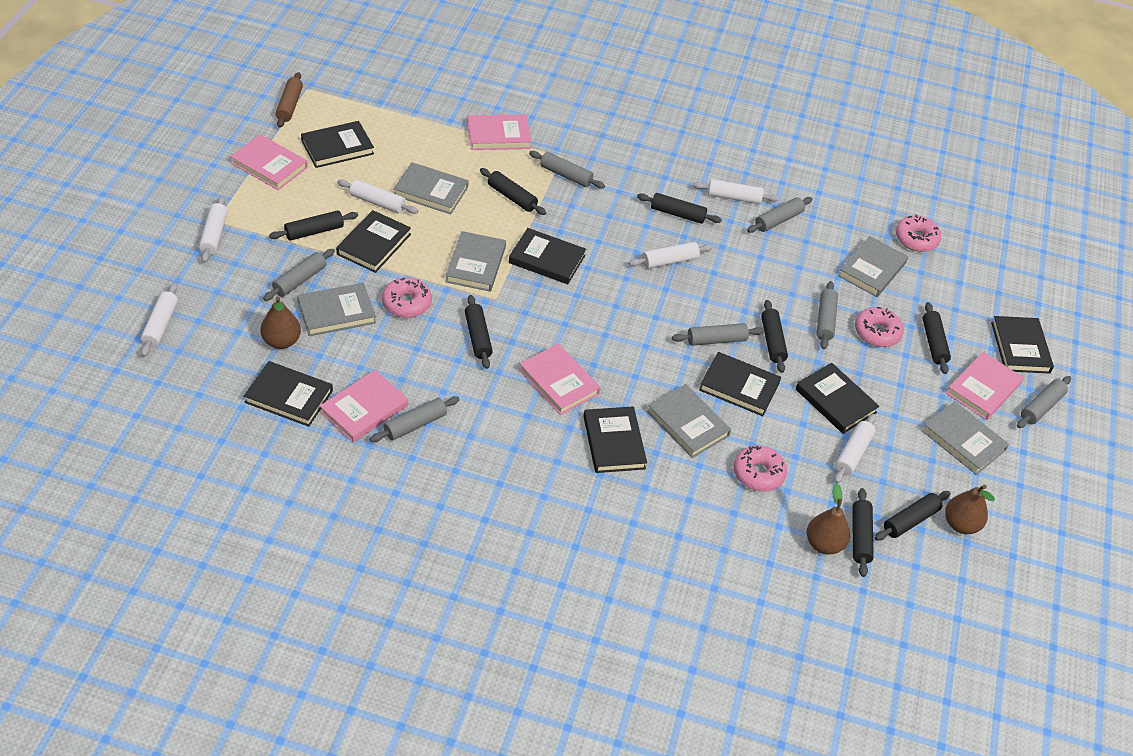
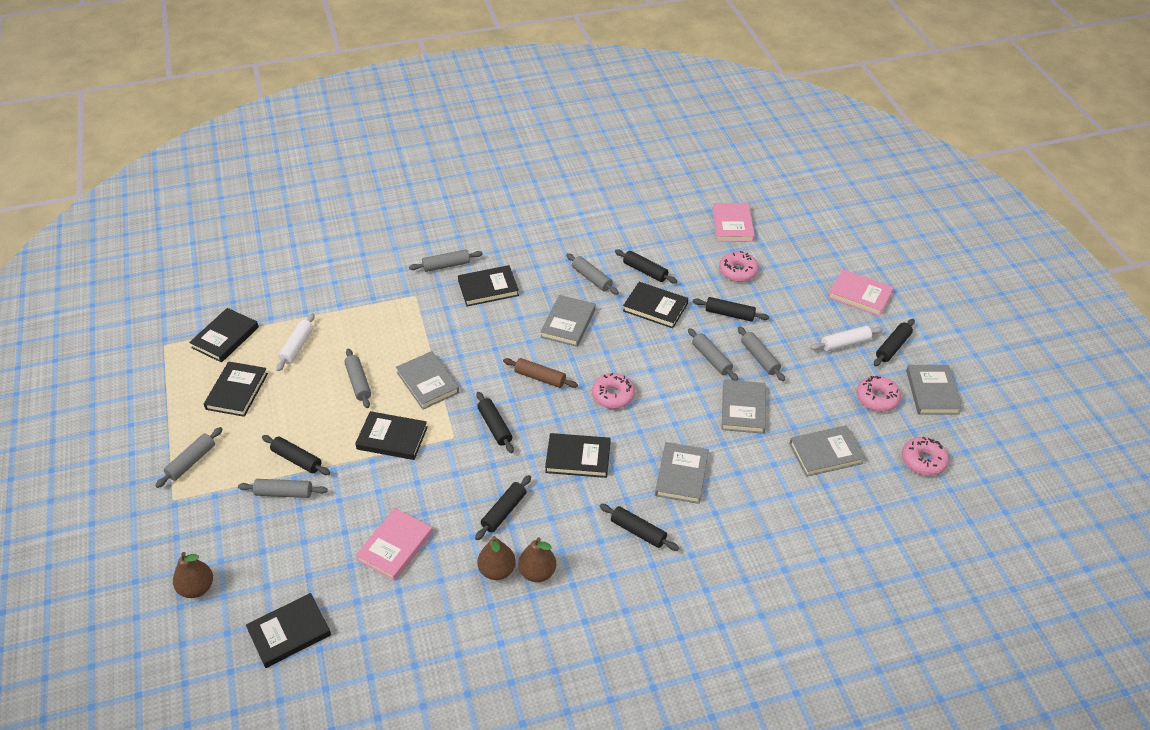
black book: [244,361,333,427] [301,121,374,168] [336,210,411,273] [509,228,586,284] [583,406,647,473] [699,352,781,416] [796,363,880,434] [991,316,1054,374] = 8 -> [189,308,259,363] [204,361,268,417] [246,593,331,668] [355,411,428,460] [458,265,519,306] [545,433,611,478] [623,282,688,328] = 7
black rolling pin: [269,210,358,241] [465,295,493,369] [480,168,546,215] [637,193,722,224] [761,300,788,373] [852,488,874,577] [875,491,951,541] [922,302,951,374] = 8 -> [262,435,330,475] [475,475,531,540] [476,392,514,453] [599,504,679,551] [615,249,677,283] [693,297,769,322] [874,319,915,366] = 7
pink book: [230,134,308,190] [320,370,408,443] [467,114,531,150] [519,344,600,415] [946,352,1024,420] = 5 -> [356,508,433,581] [713,203,755,242] [828,269,894,316] = 3
white rolling pin: [141,283,178,357] [199,196,227,263] [337,179,418,214] [628,242,713,269] [693,179,779,204] [834,414,876,483] = 6 -> [277,313,315,371] [810,326,883,351] = 2

